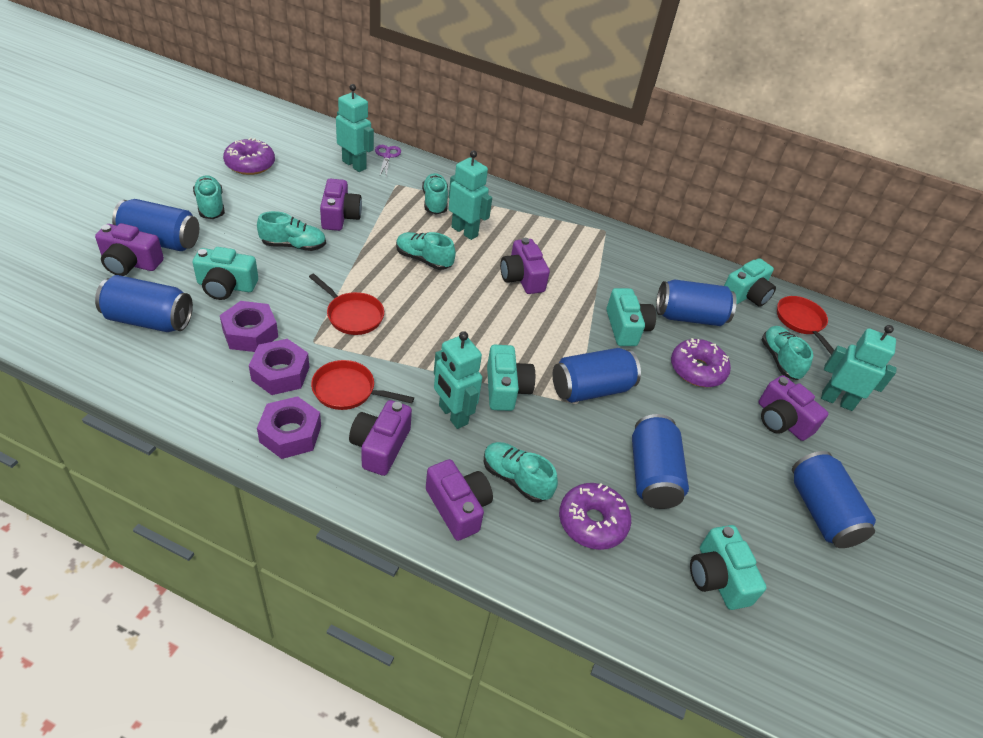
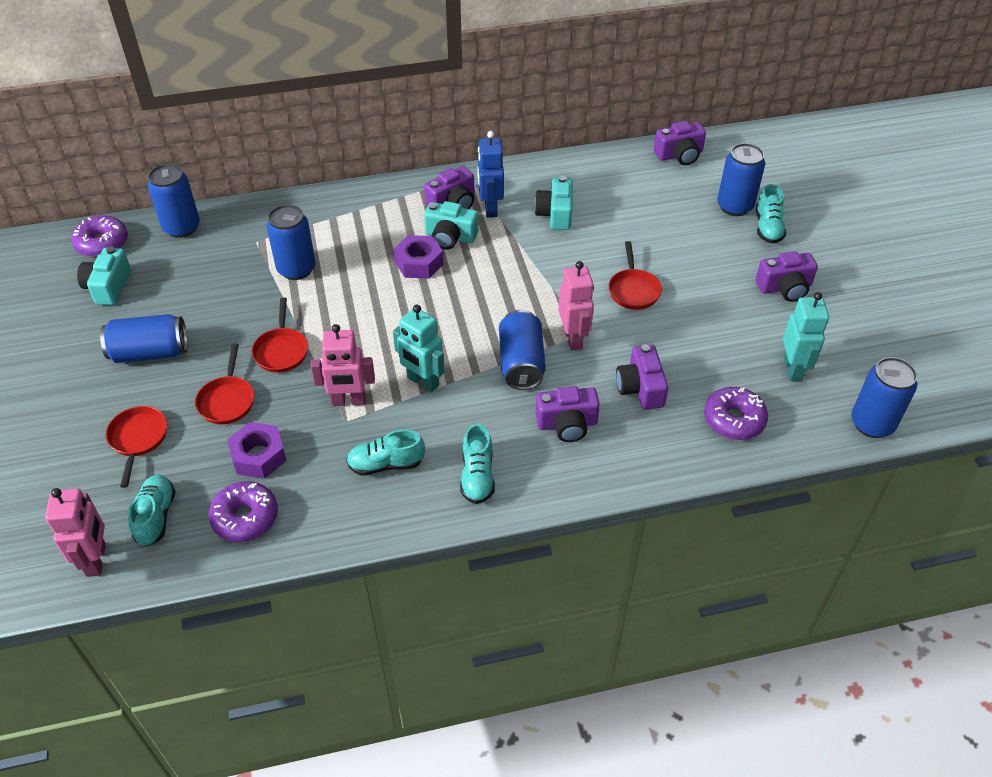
blue robot: none = 0 -> [477,131,504,218] = 1
pink robot: none = 0 -> [45,488,106,577] [311,324,375,406] [559,261,594,350] = 3
purple camera: [95,223,164,276] [320,178,362,231] [349,400,412,476] [426,459,493,541] [500,238,550,294] [758,375,828,441] = 6 -> [424,166,474,209] [536,386,600,442] [616,344,668,410] [654,121,706,165] [756,251,818,302] = 5
purple nut: [220,301,278,352] [249,339,309,395] [257,396,321,459] = 3 -> [227,422,287,479] [394,235,444,279] = 2
purple scissors: [375,145,401,177] = 1 -> none = 0
red pan: [309,273,384,335] [311,360,414,410] [777,296,834,355] = 3 -> [106,406,167,488] [195,344,254,424] [252,298,308,373] [609,241,662,310] = 4
turquoise camera: [193,247,258,300] [487,345,535,411] [606,288,656,346] [690,525,767,610] [724,258,776,307] = 5 -> [77,247,131,305] [424,201,478,249] [534,176,573,230] = 3
turquoise robot: [336,84,374,172] [434,331,482,429] [449,150,492,240] [821,325,897,411] = 4 -> [393,305,445,392] [783,292,829,381] = 2
turquoise shoe: [193,175,225,219] [257,211,326,251] [396,232,456,270] [422,173,448,215] [484,442,558,503] [762,326,813,380] = 6 -> [128,475,176,546] [346,429,425,476] [460,423,495,504] [756,184,786,243] = 4

